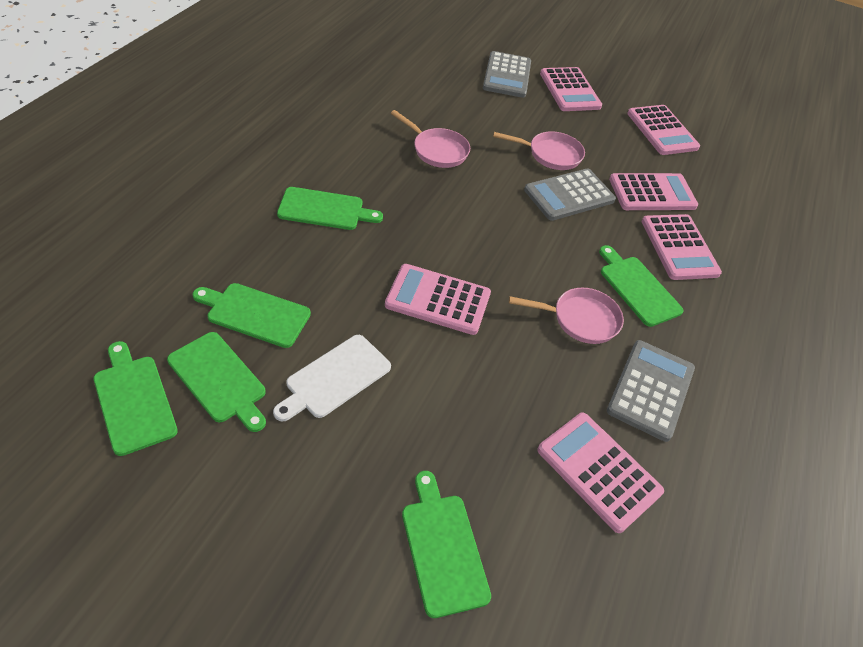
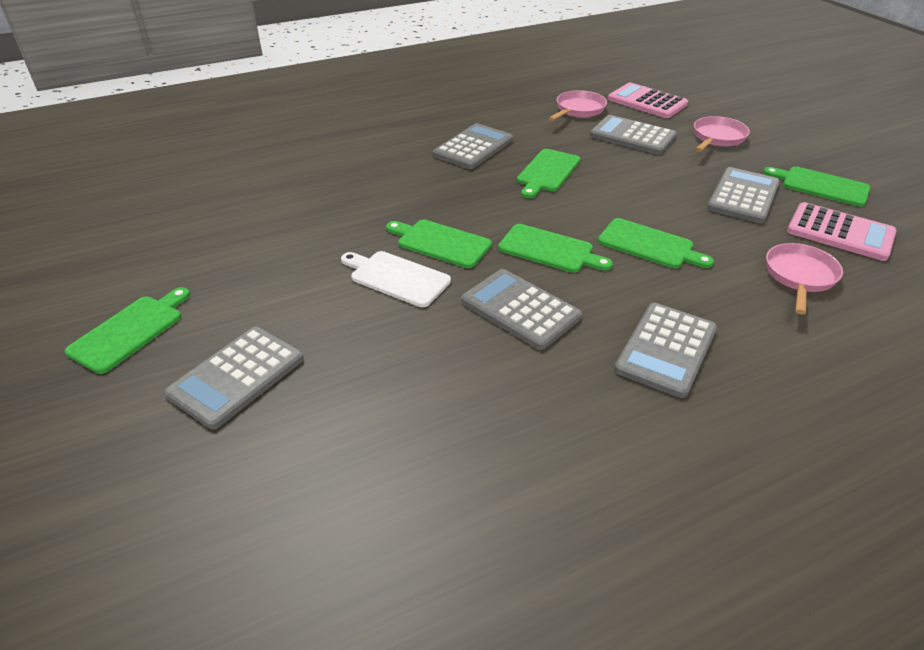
grey calculator: [483,51,531,98] [524,168,616,221] [607,340,695,442] = 3 -> [164,327,304,429] [433,123,513,169] [461,269,582,350] [590,115,676,155] [614,303,717,398] [707,167,780,223] = 6
pink calculator: [385,264,491,335] [537,413,664,533] [540,67,602,111] [609,173,698,210] [627,105,700,155] [641,214,722,280] = 6 -> [608,82,688,118] [787,202,897,261] = 2

